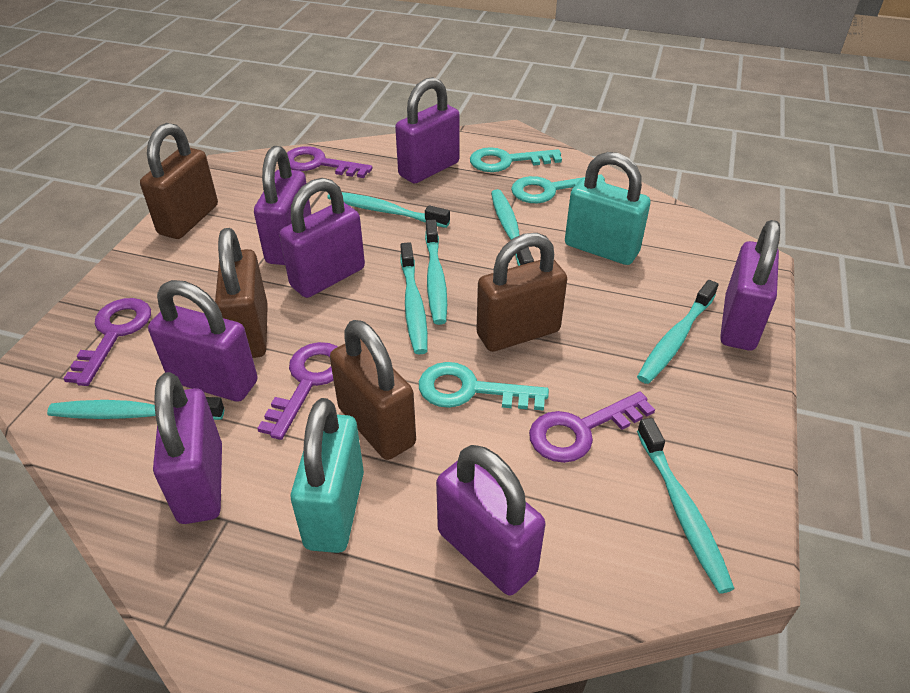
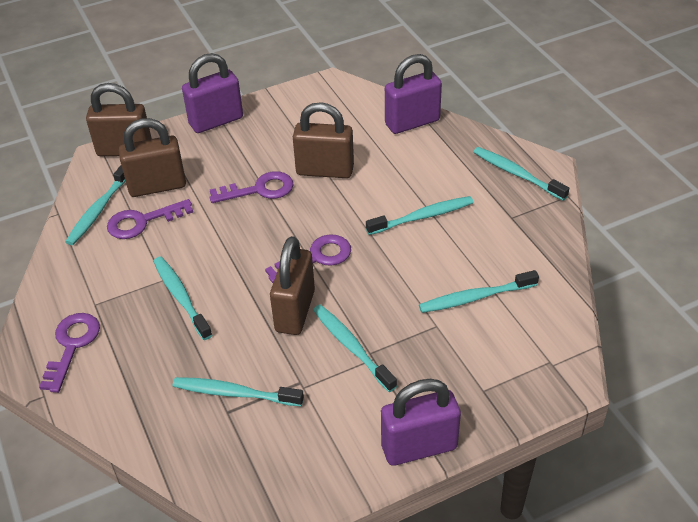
purple padlock: [148,280,258,402] [153,372,222,524] [254,146,311,265] [279,178,365,298] [395,77,460,184] [436,445,545,595] [720,220,780,350] = 7 -> [182,53,243,133] [381,379,461,466] [385,54,442,134] = 3
turquoise key: [419,362,549,411] [470,147,562,172] [511,174,606,203] = 3 -> none = 0
turquoise padlock: [291,398,364,553] [565,152,651,265] = 2 -> none = 0

